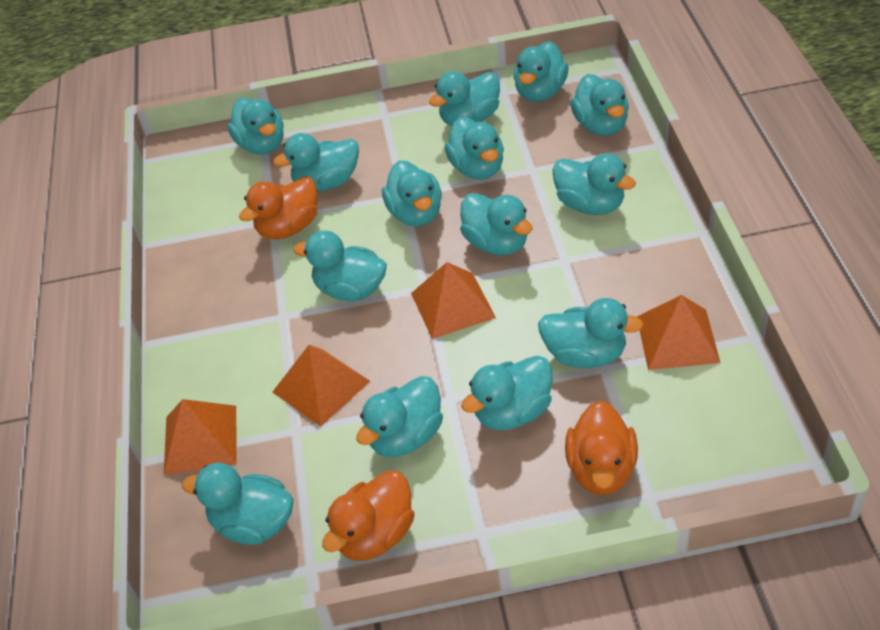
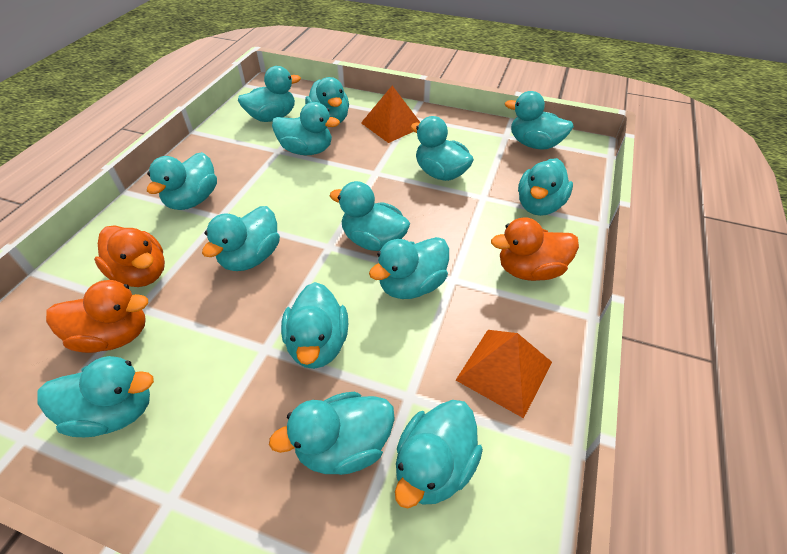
orange pyramid: [164,399,237,475] [273,345,370,427] [411,262,496,339] [637,295,720,370] = 4 -> [361,86,420,143] [456,330,552,418] = 2

